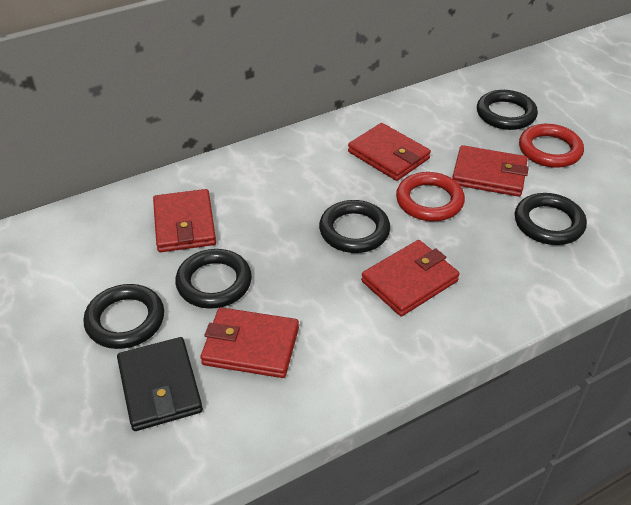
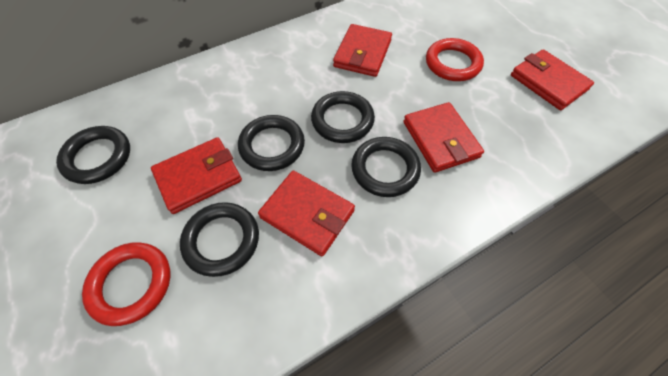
black wallet: [117,337,203,431] = 1 -> none = 0

